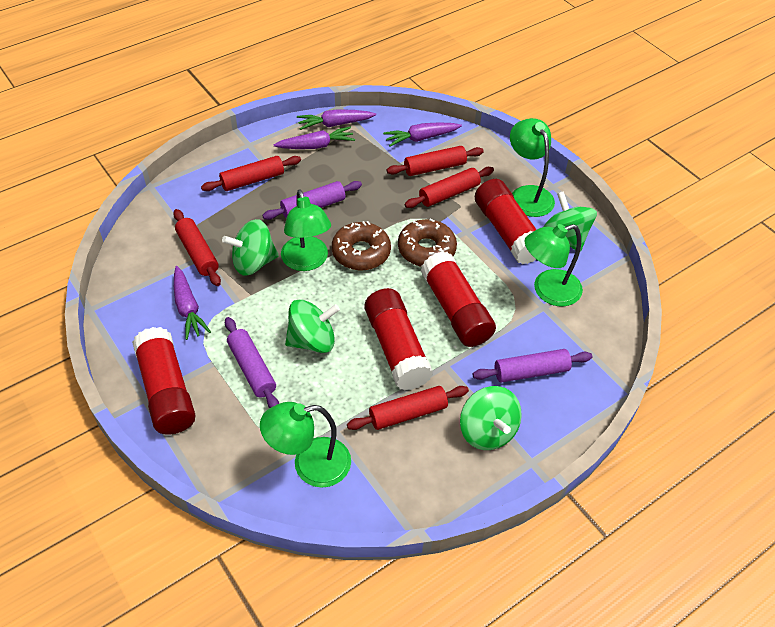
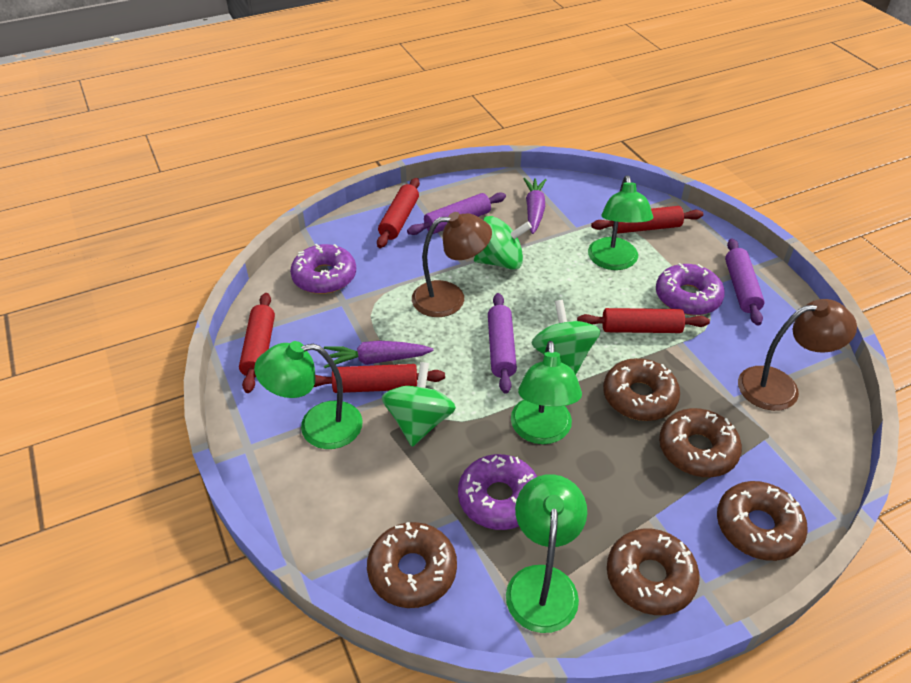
brown donut: [332,221,391,270] [398,219,457,267] = 2 -> [367,522,457,608] [603,358,680,421] [607,529,700,615] [659,408,742,477] [717,481,808,561] = 5
brown lamp: none = 0 -> [412,212,492,317] [738,299,857,411] = 2
green spinning top: [222,219,279,276] [285,299,340,353] [460,386,522,450] [543,191,597,252] = 4 -> [382,362,456,447] [474,216,532,270] [531,300,600,375] = 3
purple carrot: [174,266,211,340] [274,127,355,149] [297,109,376,130] [383,122,462,147] = 4 -> [324,341,433,368] [523,178,547,234] = 2
purple donut: none = 0 -> [290,244,356,294] [458,454,537,530] [656,263,725,315] = 3
red glue stick: [132,327,196,435] [364,288,433,390] [421,252,496,347] [475,179,537,264] = 4 -> none = 0

